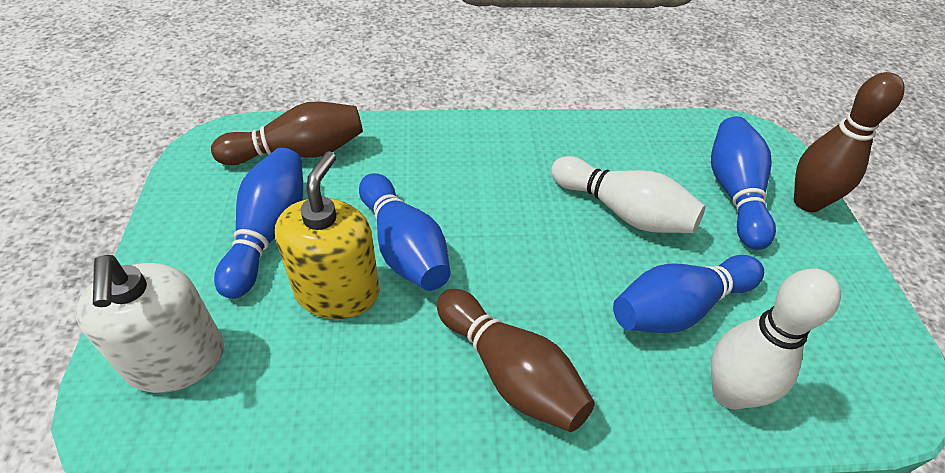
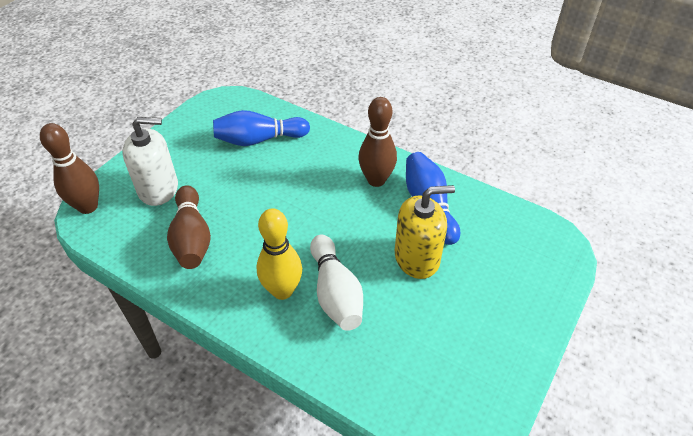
blue bowling pin: [214,148,303,299] [359,173,451,291] [613,255,764,333] [711,116,776,250] = 4 -> [213,110,310,146] [406,152,460,245] = 2
white bowling pin: [551,156,705,233] [711,268,841,410] = 2 -> [310,235,363,331] = 1
yellow bowling pin: none = 0 -> [257,208,302,300] = 1

